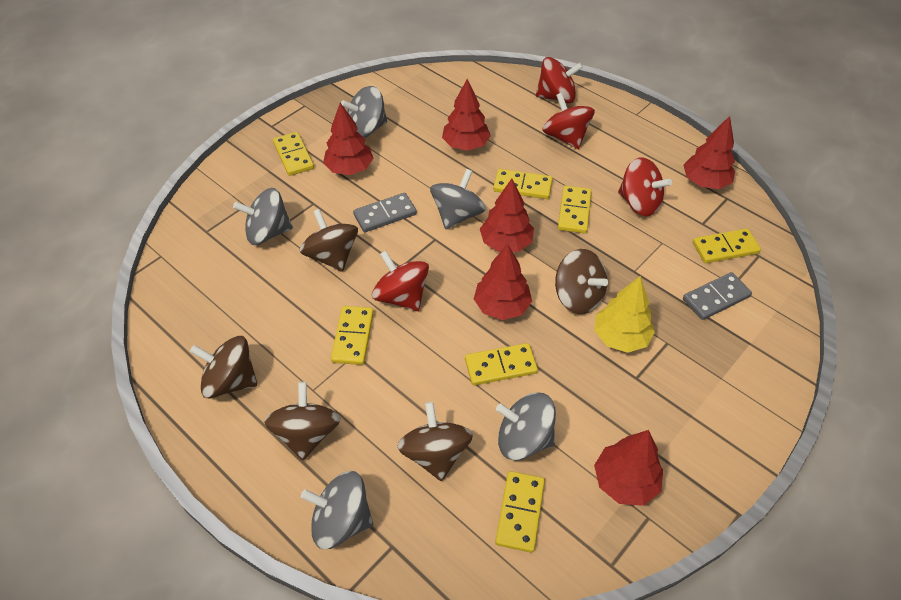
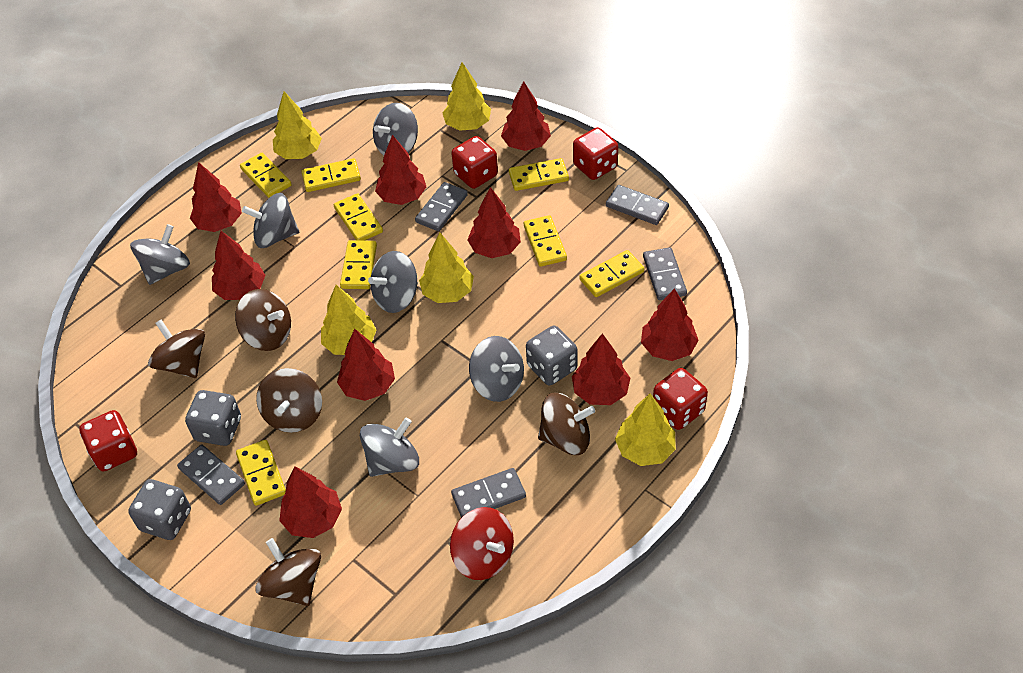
grey dice: none = 0 -> [128,479,191,540] [185,390,241,446] [526,326,578,385] = 3
grey domino: [353,193,417,232] [683,272,752,320] = 2 -> [177,444,245,505] [415,182,468,231] [451,468,526,518] [606,185,669,225] [643,247,687,300] = 5
grey spinning top: [233,188,293,245] [301,471,373,549] [341,86,387,138] [430,169,486,229] [496,393,556,461] = 5 -> [130,224,190,285] [242,193,299,248] [360,417,419,477] [368,251,418,313] [373,103,418,156] [469,336,524,402] = 6
red dice: none = 0 -> [79,410,137,472] [451,136,498,189] [573,127,618,180] [653,368,708,430] = 4
red spinning top: [372,251,429,311] [536,57,583,103] [542,93,595,149] [618,157,672,216] = 4 -> [450,507,514,580] = 1
red tree: [323,103,374,175] [442,79,491,151] [474,244,532,320] [480,179,534,252] [594,430,663,506] [683,116,735,189] = 6 -> [190,162,242,232] [212,231,265,300] [279,466,342,538] [337,329,395,401] [375,135,426,205] [468,187,521,258] [501,81,551,151] [572,333,631,405] [641,288,699,361] = 9
yellow domino: [273,132,314,176] [331,306,374,365] [465,343,538,385] [493,169,553,199] [495,471,545,553] [558,186,592,234] [693,228,761,263] = 7 -> [236,440,286,506] [240,153,292,198] [301,158,361,192] [334,193,383,241] [340,240,377,289] [509,158,569,191] [524,215,567,267] [579,250,644,297] = 8
yellow tree: [594,276,655,353] = 1 -> [273,91,322,159] [321,285,376,355] [419,233,474,303] [442,62,491,131] [615,393,676,466] = 5

